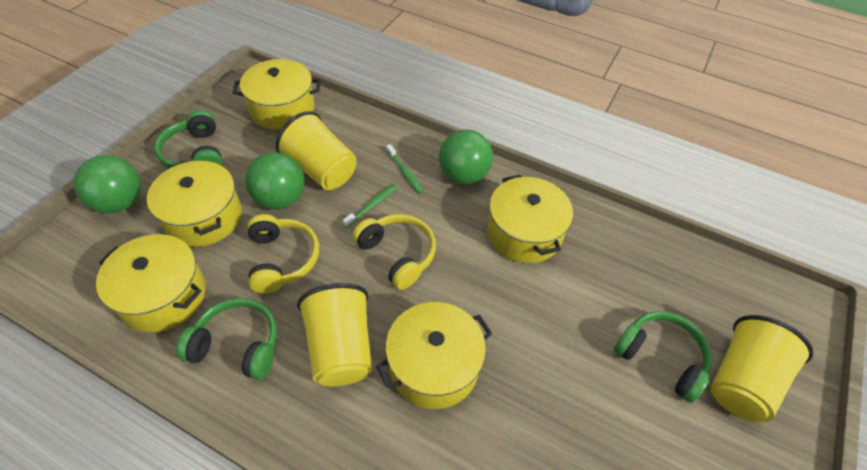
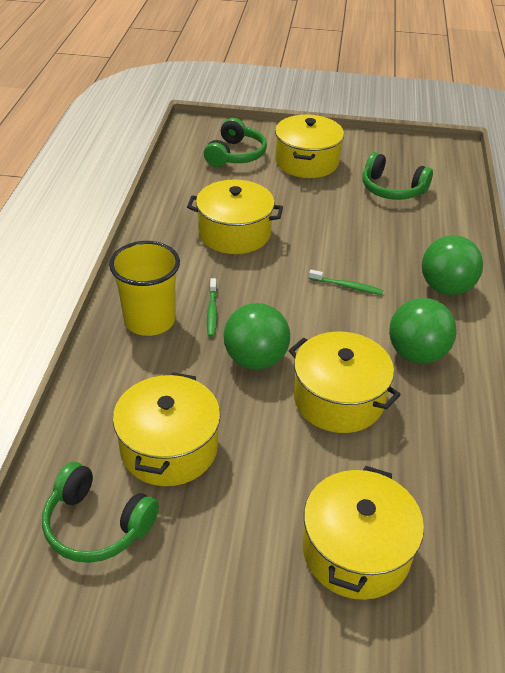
yellow cup: [276,111,357,190] [297,283,372,386] [710,315,813,422] = 3 -> [109,241,180,336] = 1
yellow headphones: [248,214,319,294] [352,214,436,290] = 2 -> none = 0

